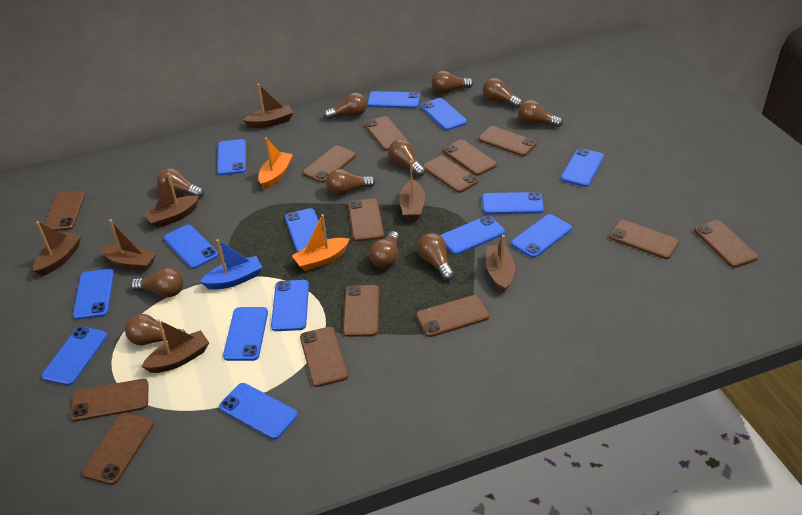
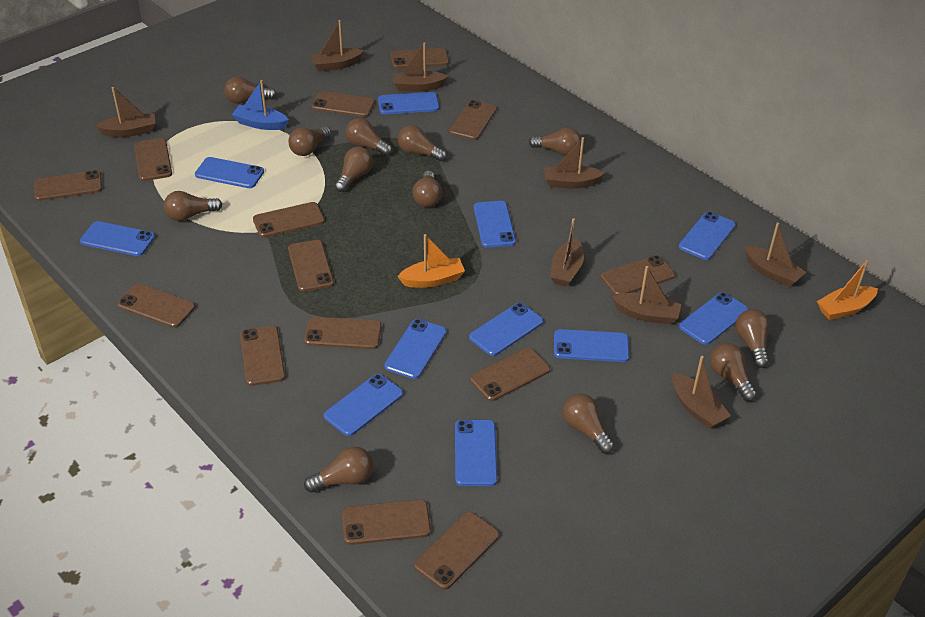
blue phone: [41,327,107,386] [73,269,114,320] [164,225,219,269] [217,139,246,175] [219,383,298,440] [223,307,268,361] [271,280,309,331] [285,208,324,252] [367,91,420,108] [421,98,467,131] [440,216,505,255] [482,192,544,214] [511,214,572,258] [561,148,604,187] = 14 -> [80,221,155,256] [195,157,264,188] [324,374,403,436] [378,92,439,115] [384,319,447,379] [455,420,498,486] [469,303,543,356] [474,201,516,248] [554,329,629,362] [679,212,736,260] [679,292,749,345] = 11
brown boat: [33,221,81,276] [100,219,157,271] [141,319,209,373] [144,173,199,228] [243,84,293,128] [399,161,425,220] [486,235,515,293] = 7 -> [95,87,155,137] [310,20,364,72] [393,42,448,92] [544,137,605,189] [550,218,584,287] [612,266,682,324] [672,356,731,429] [744,223,806,287] = 8
brown light bulb: [125,314,186,346] [131,268,184,298] [157,168,204,198] [324,93,367,119] [326,169,376,195] [370,231,400,268] [388,139,426,177] [417,233,454,280] [432,71,473,94] [483,78,523,108] [518,100,563,127] = 11 -> [164,191,223,221] [224,76,277,104] [288,126,331,156] [304,446,373,492] [334,147,373,192] [345,118,392,156] [398,125,447,162] [412,171,442,207] [529,128,581,156] [563,394,614,454] [709,343,757,401] [735,309,770,368] = 12

